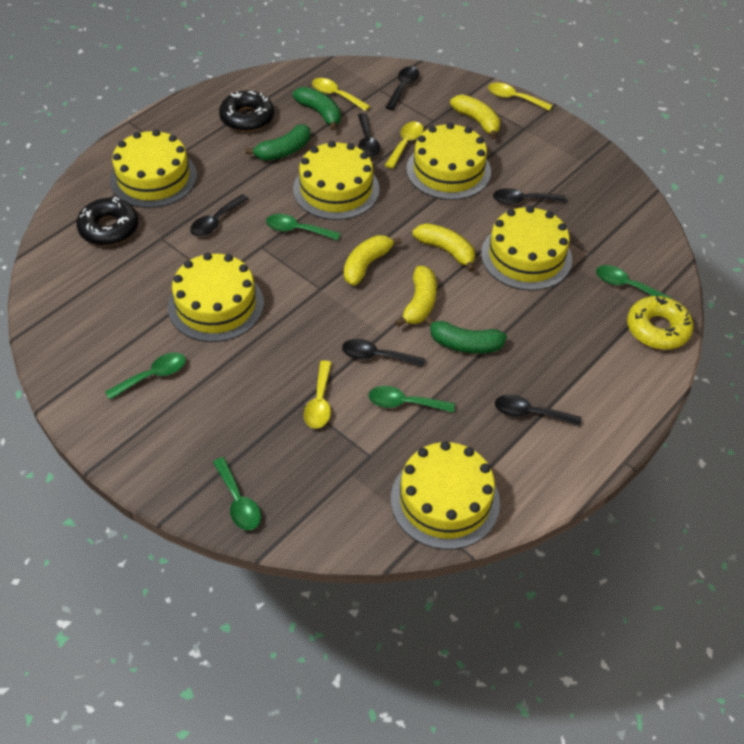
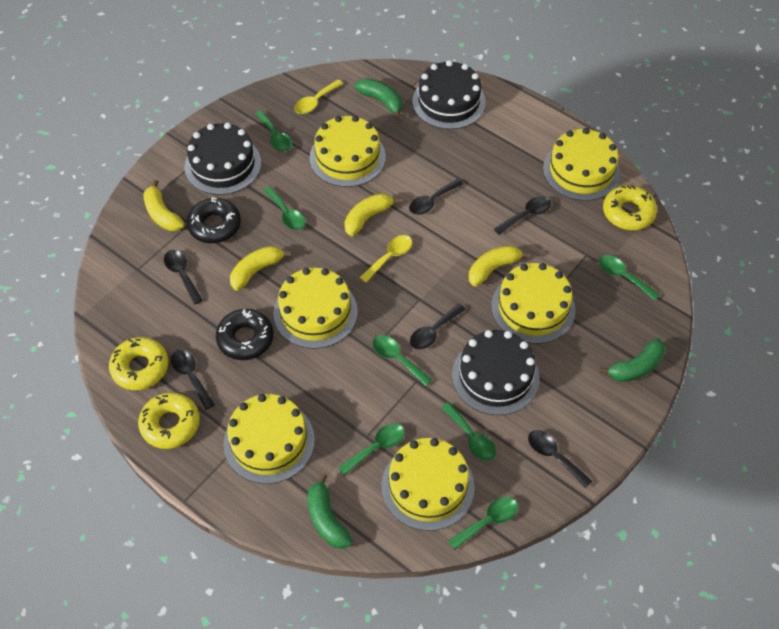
black cake: none = 0 -> [184,123,261,195] [412,60,486,129] [452,330,540,415] = 3
green spoon: [105,353,186,400] [213,457,261,530] [266,214,341,240] [368,386,455,413] [596,265,672,299] = 5 -> [255,110,292,152] [263,186,305,230] [338,424,404,475] [372,335,432,386] [441,402,496,461] [448,497,518,550] [599,255,660,301] = 7
yellow donut: [627,295,693,350] = 1 -> [109,337,169,390] [138,392,200,449] [603,185,657,230] = 3
yellow spoon: [304,361,332,429] [312,78,370,111] [385,121,423,169] [488,83,552,111] = 4 -> [294,80,343,114] [359,235,412,283] = 2

